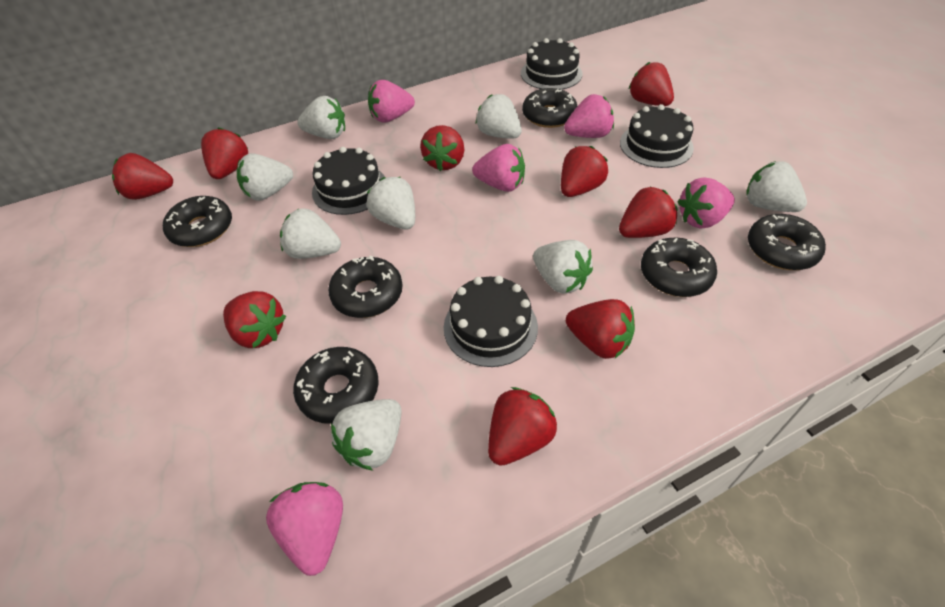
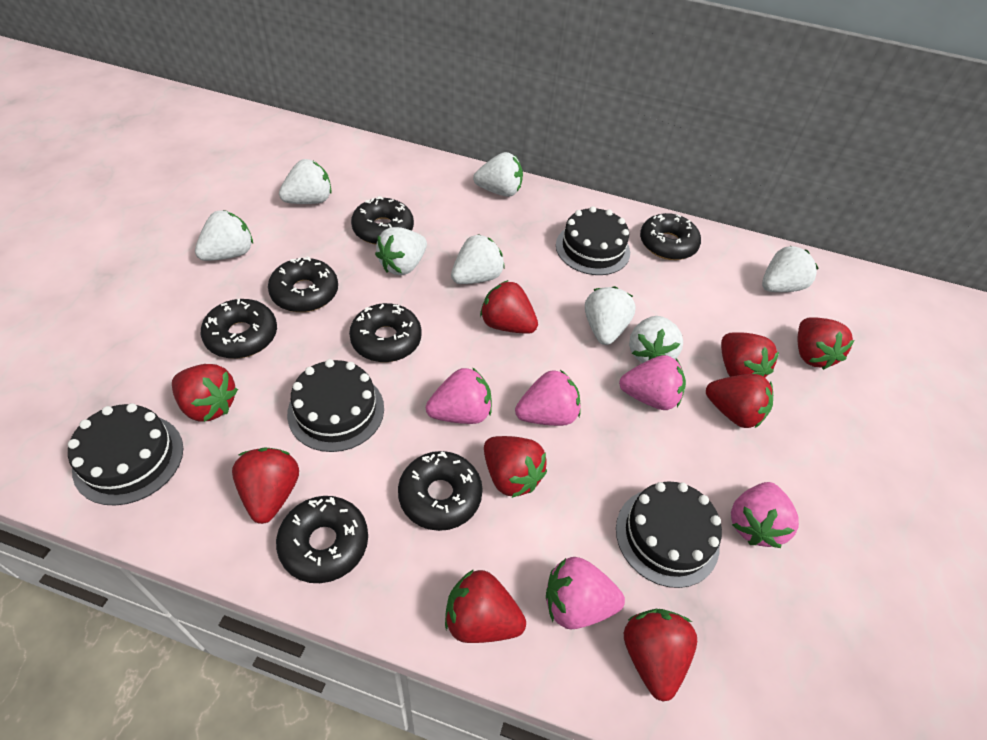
black donut: [163,196,232,247] [293,347,379,424] [328,256,403,318] [522,88,577,128] [641,238,717,297] [748,214,826,270] = 6 -> [201,299,277,359] [268,256,338,312] [276,496,368,583] [349,303,422,362] [351,196,414,245] [398,451,483,531] [640,213,701,260] = 7

